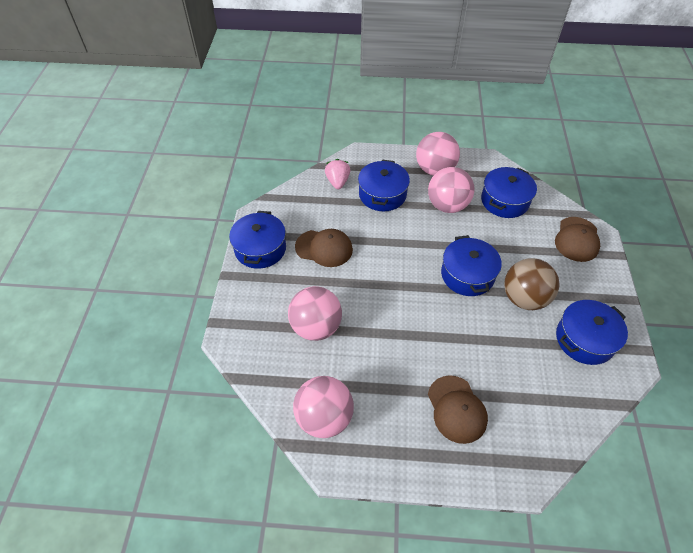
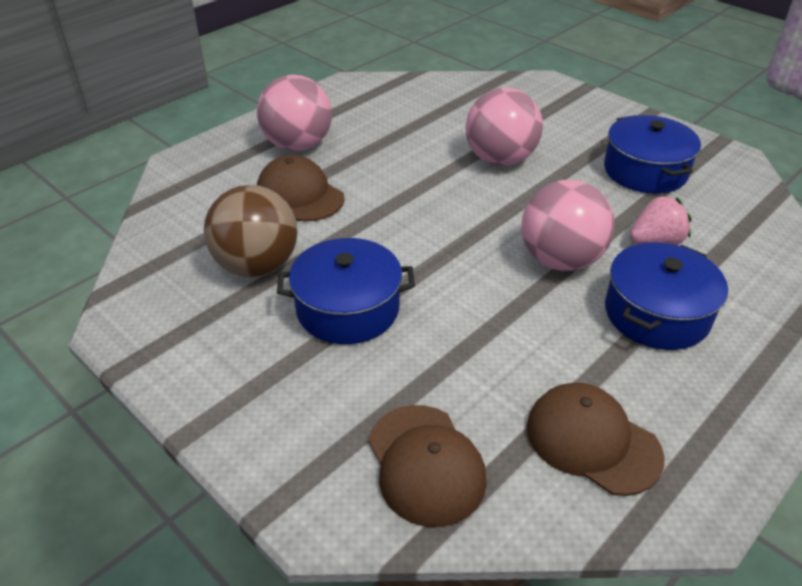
blue pot: [229,211,286,269] [358,159,410,211] [441,235,502,296] [481,167,537,218] [556,300,628,365] = 5 -> [277,238,415,344] [604,115,701,193] [605,242,728,350] = 3
pink ball: [288,286,342,341] [293,376,354,438] [416,132,460,176] [428,167,474,213] = 4 -> [257,75,332,151] [466,87,543,166] [521,180,615,271] = 3

